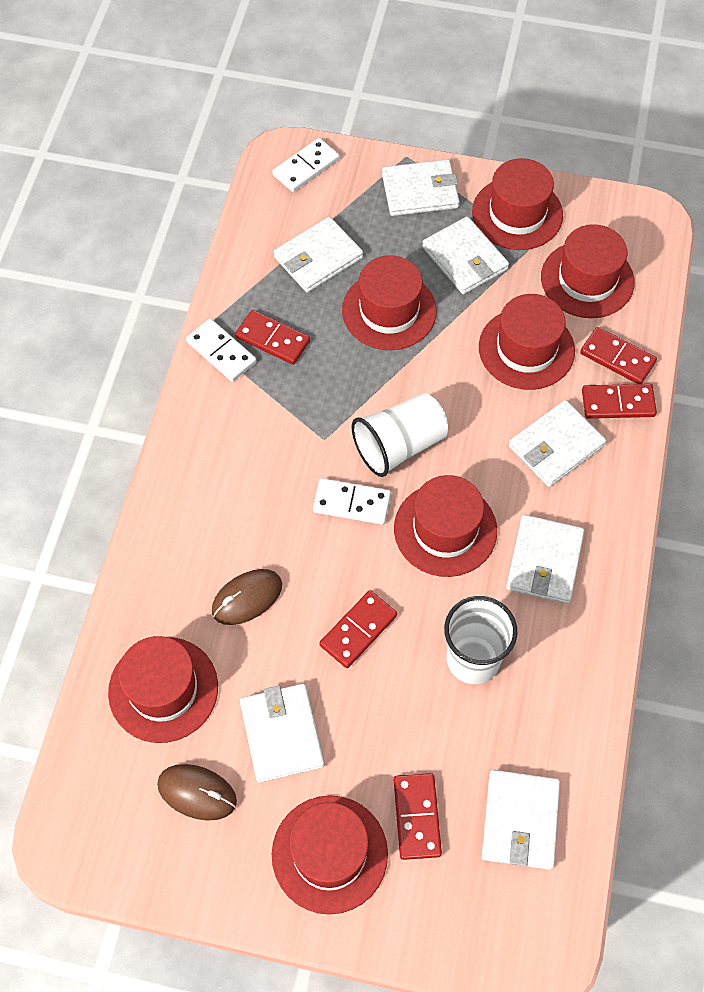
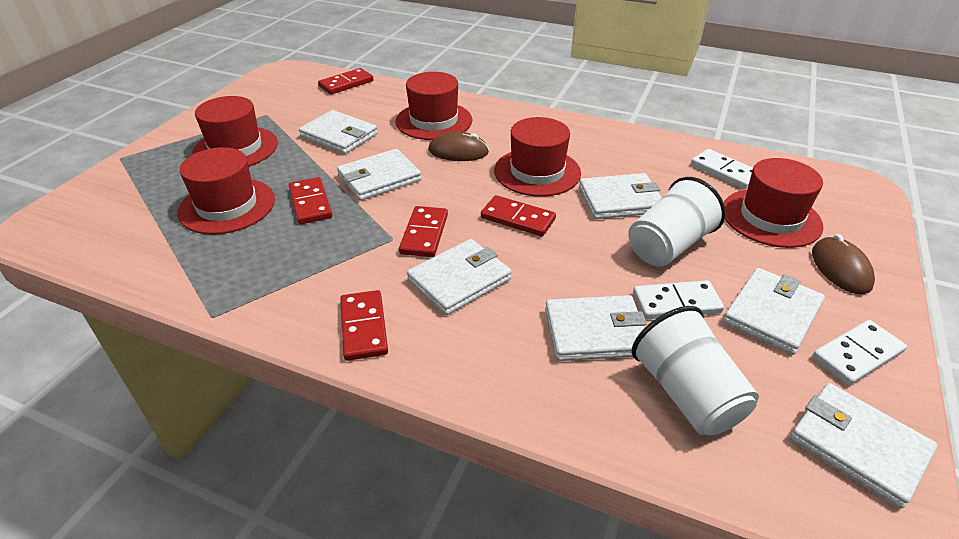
red hat: [108,636,218,743] [272,795,388,915] [342,255,437,350] [394,475,497,577] [472,158,563,250] [479,294,575,390] [541,224,635,318] = 7 -> [177,147,275,235] [192,96,278,166] [396,72,472,140] [494,117,581,197] [724,158,823,248] = 5

